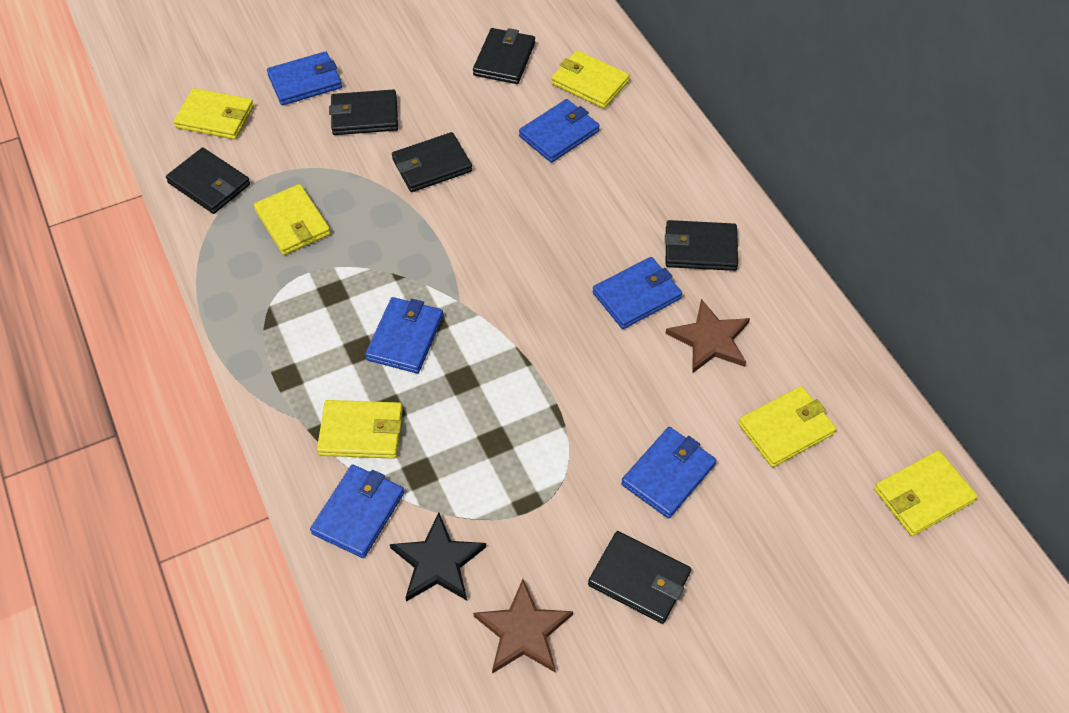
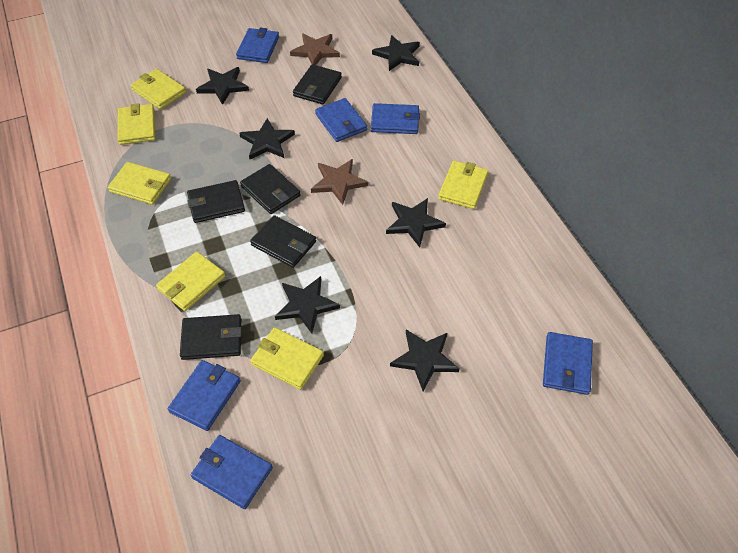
black star: [390,513,486,602] = 1 -> [196,67,249,105] [239,118,295,159] [275,276,340,333] [372,35,420,71] [386,198,446,247] [390,329,459,391] = 6
black wallet: [166,147,250,214] [329,89,398,135] [392,132,472,192] [473,28,535,84] [588,531,691,624] [665,220,738,271] = 6 -> [180,314,242,360] [187,180,245,223] [240,164,300,214] [250,215,316,268] [293,64,342,105] = 5

